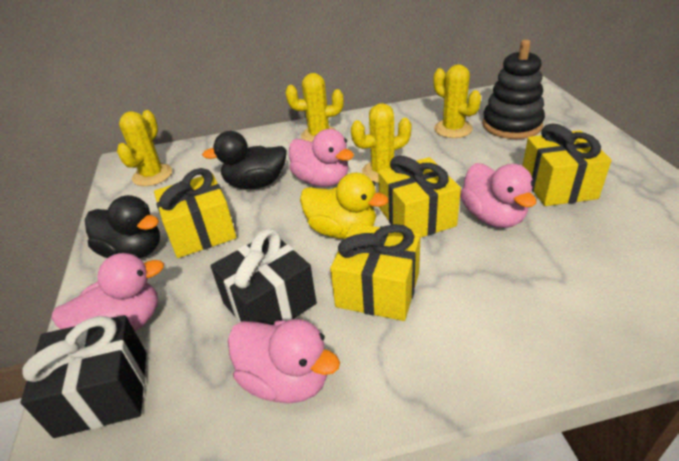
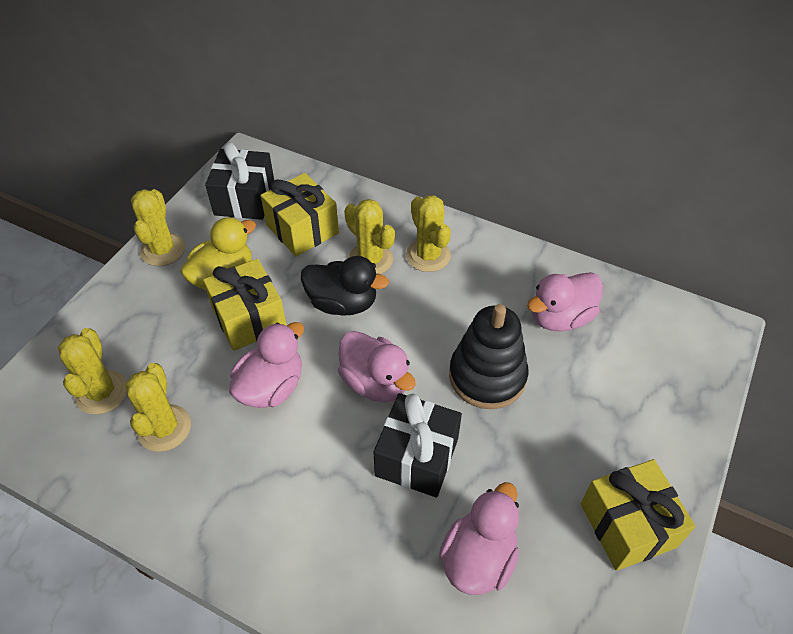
black duck: [85,195,160,259] [202,131,287,189] = 2 -> [301,256,389,316] = 1
yellow cactus: [117,110,172,186] [285,73,343,142] [351,103,412,183] [433,64,481,138] = 4 -> [58,328,127,414] [125,363,191,452] [131,189,185,266] [344,199,395,274] [406,195,451,272] = 5
yellow gift: [154,168,237,258] [330,223,421,321] [378,155,461,237] [522,123,612,206] = 4 -> [203,259,287,351] [261,173,339,256] [581,459,696,571] = 3

